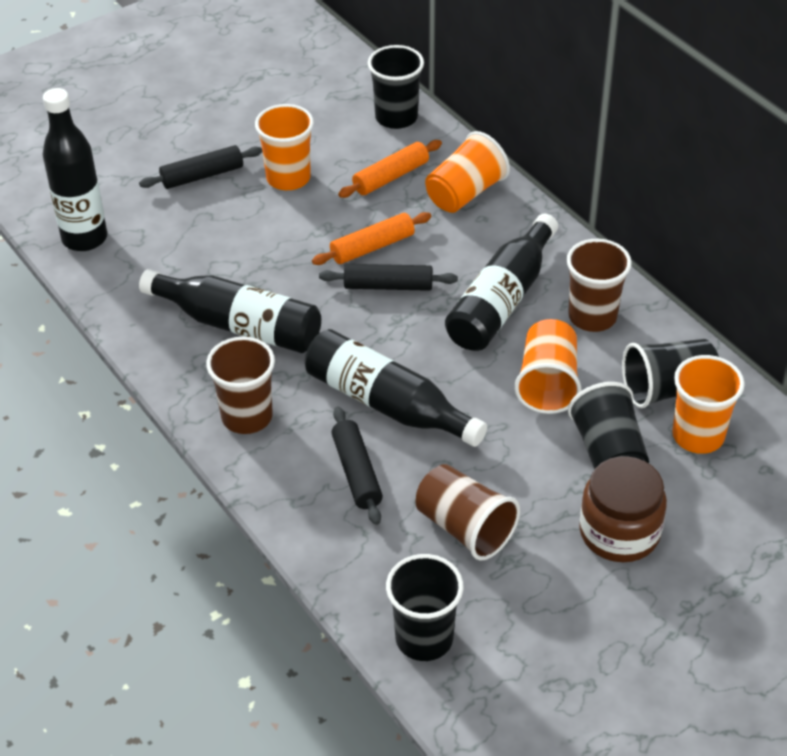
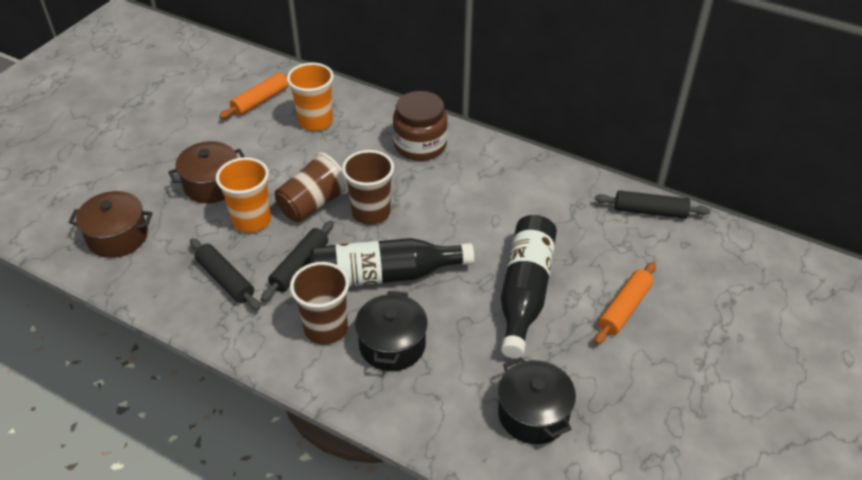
black bottle: [43,88,107,251] [139,269,321,353] [305,329,487,447] [445,214,558,351] = 4 -> [310,238,474,286] [501,215,557,359] = 2
black cup: [368,45,424,129] [386,554,463,661] [568,382,649,469] [622,339,719,408] = 4 -> none = 0
black pot: none = 0 -> [355,291,428,371] [498,357,576,444] = 2
brown pot: none = 0 -> [69,191,153,258] [168,141,245,203] = 2
orange cup: [255,104,314,190] [425,131,510,213] [514,319,582,414] [672,355,745,454] = 4 -> [216,157,271,233] [287,62,334,131] = 2

